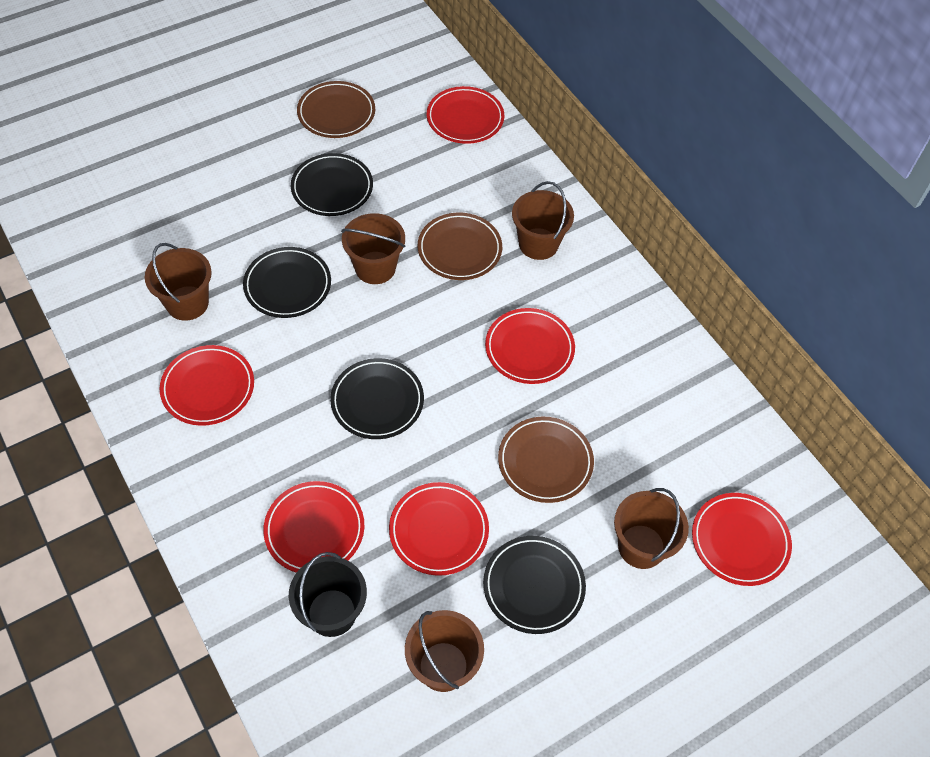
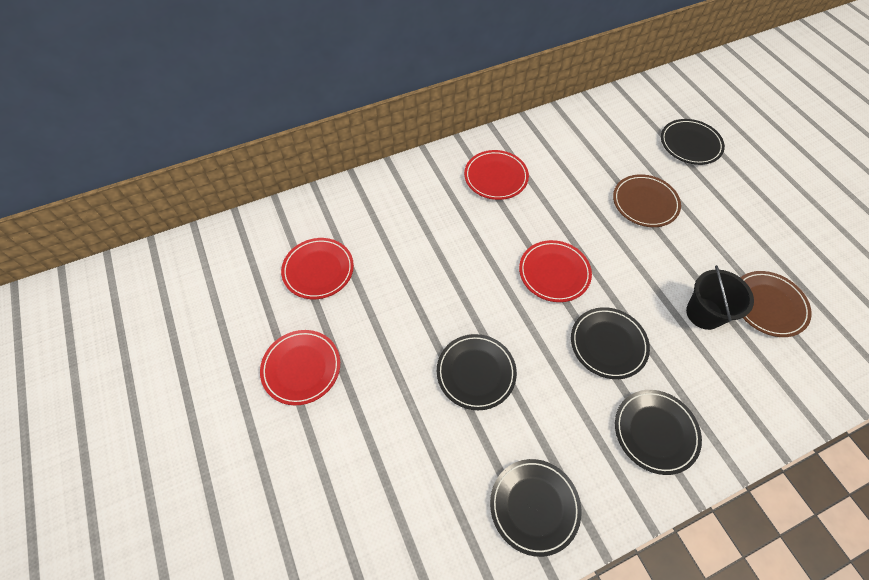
black plate: [243,247,331,318] [291,153,373,216] [330,358,424,439] [483,536,586,634] = 4 -> [437,334,517,410] [490,459,582,557] [571,307,650,379] [615,390,702,475] [661,119,725,165] = 5
brown bucket: [145,243,212,321] [341,213,405,284] [405,610,484,692] [512,181,574,260] [614,488,689,569] = 5 -> none = 0
brown plate: [297,81,375,138] [418,213,502,280] [498,417,594,503] = 3 -> [613,174,681,227] [741,271,812,337] = 2
red plate: [160,345,254,426] [263,481,364,573] [389,482,489,576] [427,86,504,144] [485,308,575,384] [692,493,792,586] = 6 -> [260,330,340,405] [281,238,354,299] [464,150,529,200] [519,240,592,302] = 4

